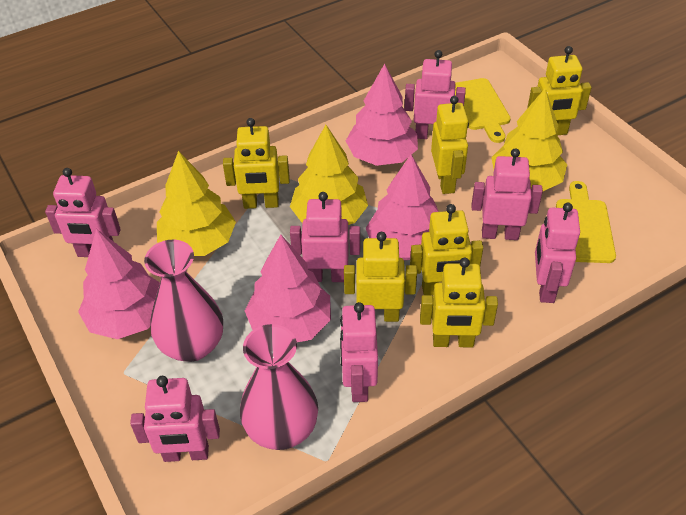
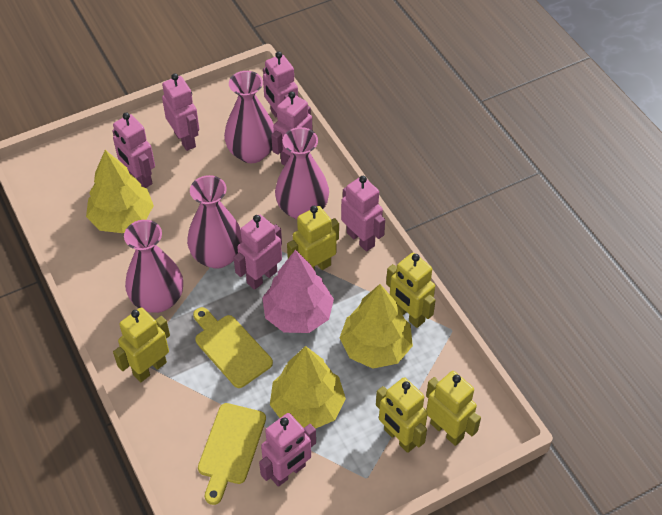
pink tree: [78,229,160,339] [245,235,331,342] [346,64,418,166] [366,154,439,260] = 4 -> [262,250,334,333] = 1
pink vase: [144,240,223,362] [240,324,318,450] = 2 -> [124,220,183,313] [187,175,242,269] [224,71,274,163] [275,127,329,219] = 4
yellow robot: [223,118,290,209] [344,232,417,322] [410,204,483,295] [420,258,498,347] [431,96,469,194] [527,46,591,135] = 6 -> [113,307,170,382] [287,206,339,271] [376,377,428,453] [386,253,436,328] [426,371,481,446] = 5

